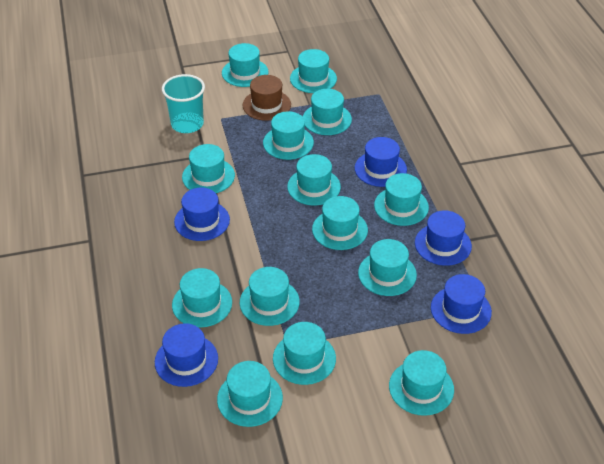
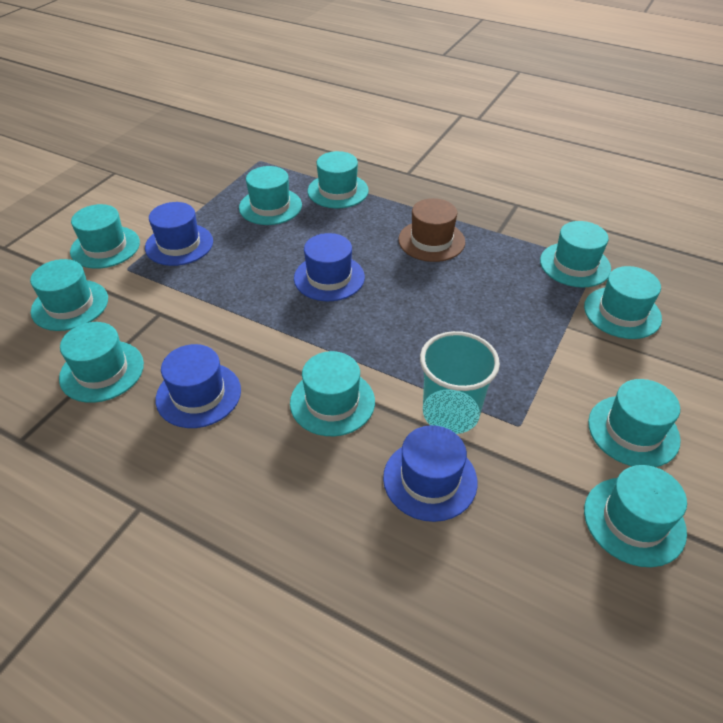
blue hat: [155,323,218,387] [174,188,230,241] [355,137,407,187] [415,210,472,266] [431,274,492,334] = 5 -> [145,202,213,266] [156,344,241,428] [294,233,365,301] [383,425,478,522] = 4
turquoise hat: [172,268,232,327] [182,144,235,193] [217,361,283,427] [222,43,268,87] [240,267,300,326] [263,111,314,160] [273,322,336,385] [287,154,341,205] [290,49,337,93] [303,89,352,135] [312,196,368,250] [358,239,417,296] [374,173,429,226] [389,350,454,416] = 14 -> [30,259,108,331] [59,322,144,403] [70,204,140,269] [239,166,302,225] [290,351,375,436] [308,151,369,208] [540,221,611,287] [584,266,662,339] [584,465,687,567] [588,379,681,467] = 10

